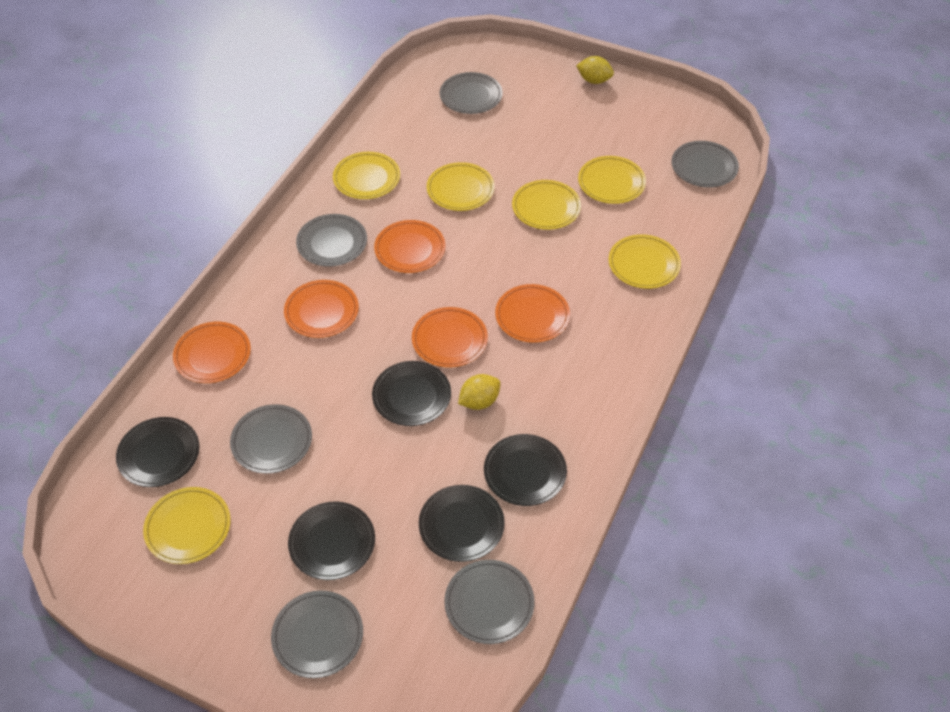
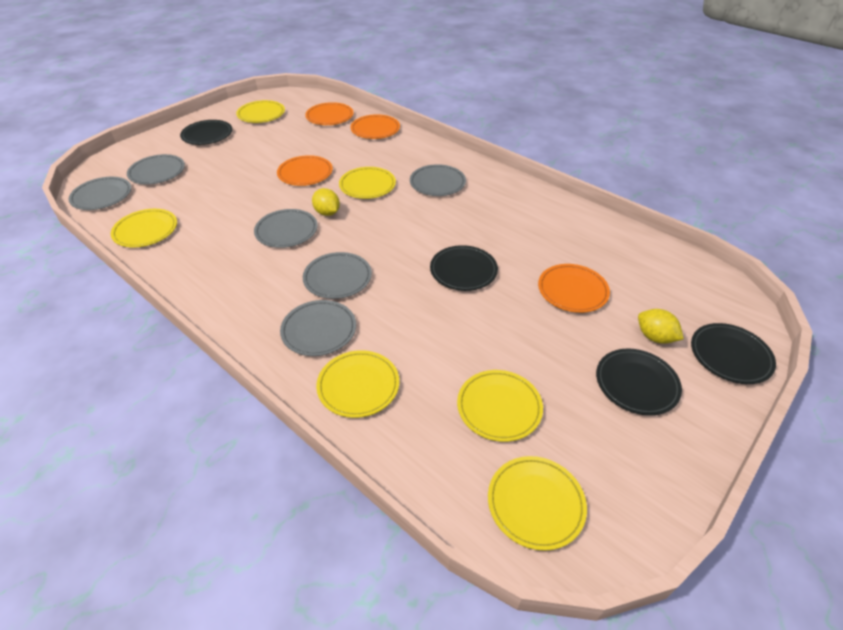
black plate: [116,417,199,487] [288,502,375,580] [372,361,451,426] [419,485,505,562] [484,434,567,506] = 5 -> [180,120,232,145] [430,245,498,291] [596,348,682,416] [691,323,776,384] = 4
orange plate: [173,322,251,383] [284,280,359,338] [374,220,446,273] [412,307,488,368] [495,284,570,343] = 5 -> [277,155,333,186] [305,102,354,125] [351,114,400,139] [538,264,610,313] = 4

